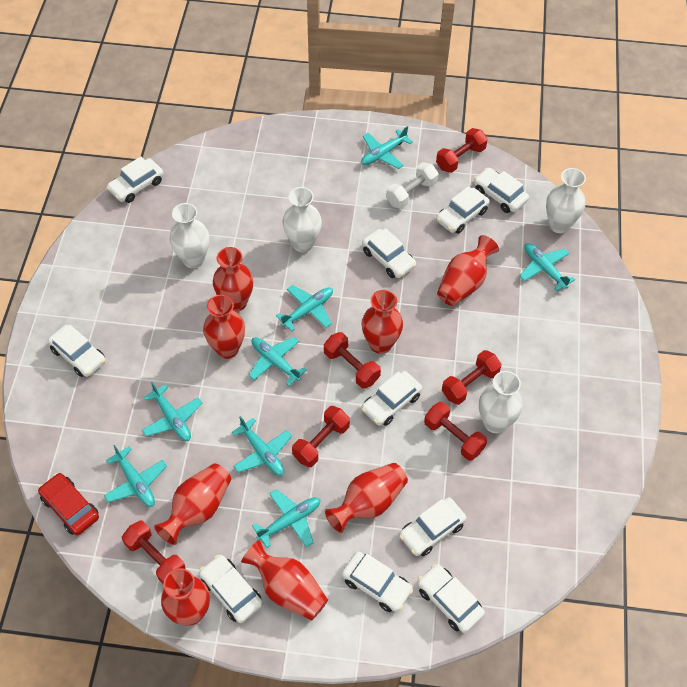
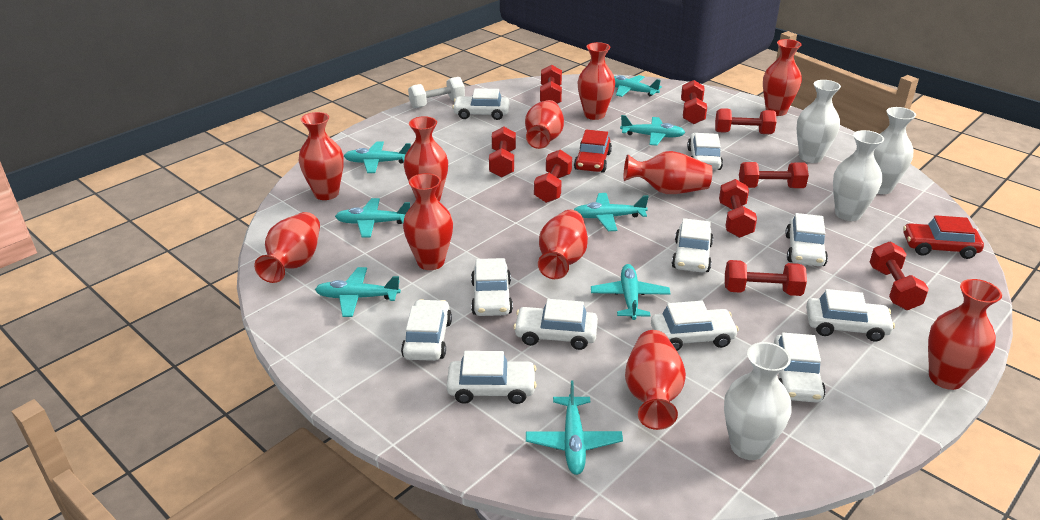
red car: [38,473,99,535] = 1 -> [574,130,612,173] [903,215,984,259] = 2
red dumbbell: [122,521,186,584] [292,406,350,467] [324,332,381,388] [424,402,487,461] [436,128,488,173] [442,350,502,405] = 6 -> [489,127,516,177] [534,149,572,203] [540,65,562,104] [681,80,707,124] [715,108,777,134] [719,179,757,238] [725,260,807,296] [739,162,809,188] [870,241,929,310] = 9
red vase: [154,463,231,545] [161,568,210,626] [203,295,245,359] [213,247,253,312] [241,540,328,620] [325,463,408,533] [361,290,403,354] [437,235,499,306] = 8 -> [254,212,320,283] [299,112,344,200] [403,173,453,270] [404,116,448,201] [525,100,564,149] [538,210,588,279] [578,42,615,120] [623,151,713,194] [625,330,686,430] [763,39,802,116] [928,279,1002,390] = 11
white car: [48,325,106,377] [107,156,164,203] [199,555,263,623] [342,551,413,612] [362,228,416,278] [362,371,422,426] [399,497,467,556] [417,564,485,633] [436,186,490,234] [474,168,529,213] = 10 -> [401,299,452,361] [447,351,537,404] [452,88,509,120] [471,258,513,316] [513,299,598,350] [651,301,739,351] [672,218,713,272] [687,133,723,170] [774,333,826,403] [785,213,828,266] [806,289,895,341] = 11

